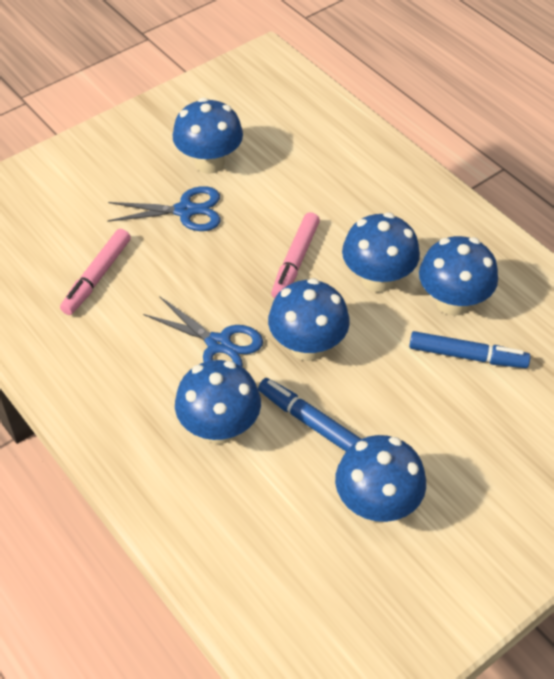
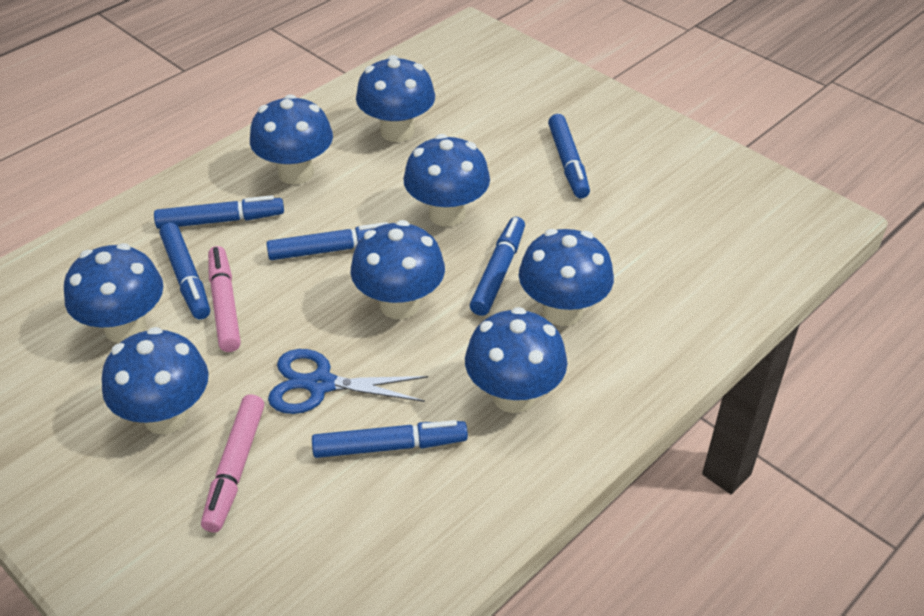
blue marker: [258,378,361,451] [409,331,531,368] = 2 -> [154,195,284,229] [160,223,210,320] [266,222,388,260] [312,420,468,458] [470,217,525,316] [548,114,590,199] = 6
blue mushroom: [173,98,243,174] [175,360,261,444] [268,278,350,361] [335,435,426,522] [342,213,420,292] [419,236,498,316] = 6 -> [64,243,163,343] [102,327,208,435] [250,94,333,185] [351,220,445,319] [356,55,435,142] [403,134,490,227] [465,307,567,413] [519,229,614,326] = 8
blue scissors: [107,186,220,231] [143,296,263,367] = 2 -> [268,349,428,414] = 1

